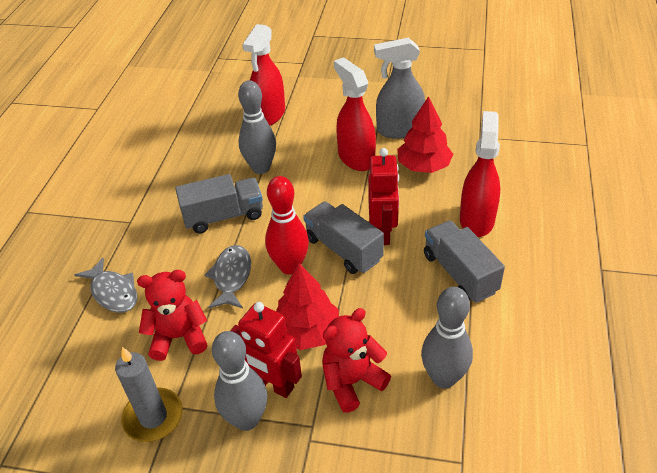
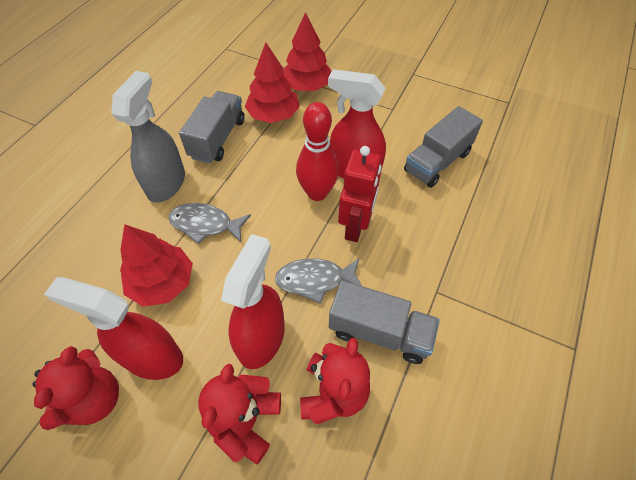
grey bowling pin: [212,331,267,431] [238,80,276,174] [421,287,473,388] = 3 -> none = 0
grey candle: [115,347,183,442] = 1 -> none = 0
red robot: [230,302,302,398] [368,148,399,245] = 2 -> [338,146,382,242] = 1
red teddy bear: [137,270,208,361] [322,308,391,413] = 2 -> [32,346,119,430] [198,364,281,465] [300,338,370,424] = 3
red tree: [276,263,339,350] [397,96,453,173] = 2 -> [120,225,193,307] [245,42,300,123] [283,12,332,91] = 3

